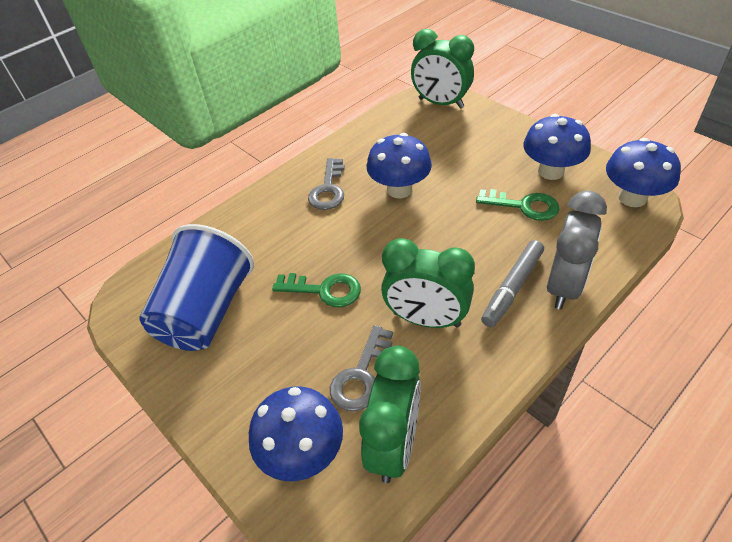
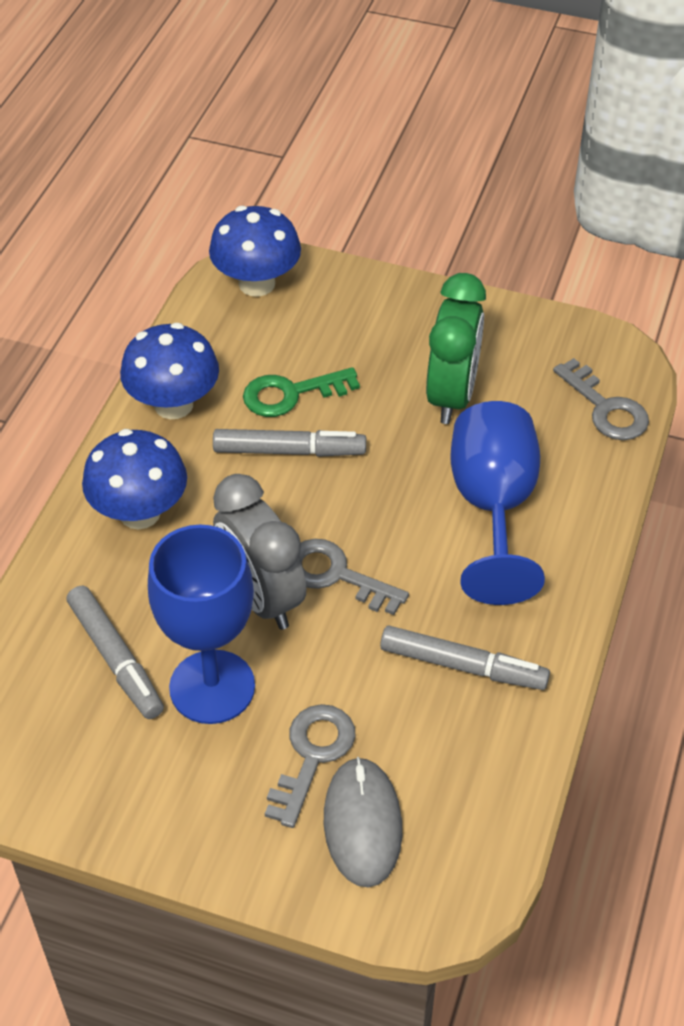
blue cup: [139,224,254,351] = 1 -> none = 0
blue goblet: none = 0 -> [148,524,255,724] [451,401,545,605] = 2
blue mushroom: [249,387,343,481] [367,133,432,198] [523,114,591,180] [606,138,681,207] = 4 -> [82,429,187,529] [120,323,219,419] [209,206,301,297] = 3
green clock: [359,346,421,483] [381,238,475,328] [411,29,474,109] = 3 -> [426,273,486,424] = 1
green key: [272,273,361,307] [476,189,559,221] = 2 -> [243,367,360,417] = 1
grey key: [308,158,345,210] [330,325,393,412] = 2 -> [265,704,356,828] [299,539,409,615] [553,358,649,440] = 3
grey marker: [481,240,544,327] = 1 -> [67,586,164,719] [213,429,366,457] [380,626,550,690] = 3
grey mouse: none = 0 -> [324,757,402,888] = 1

